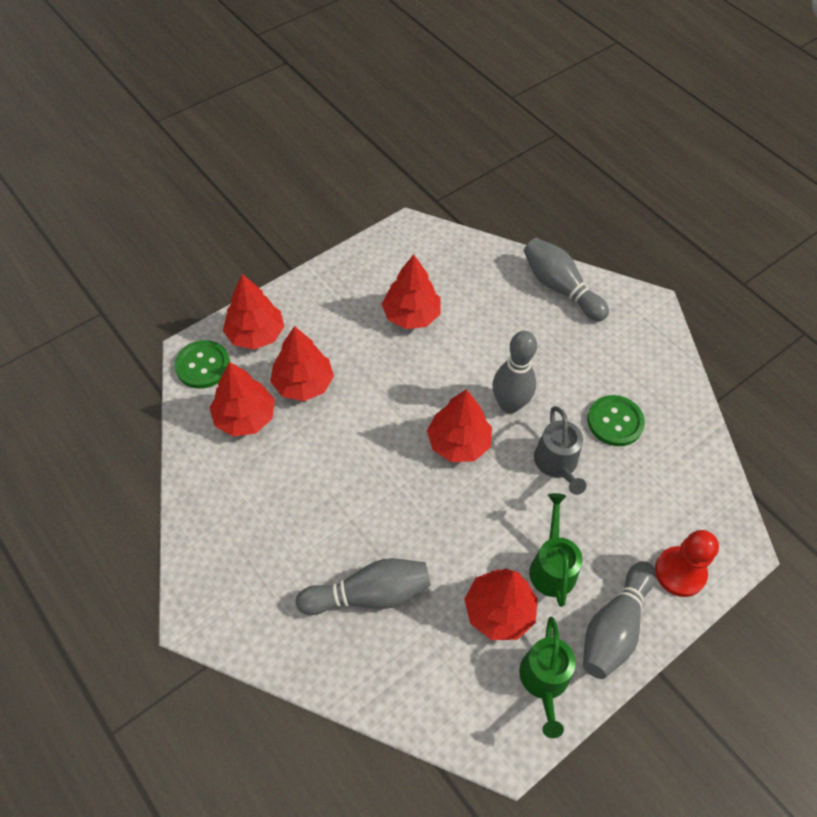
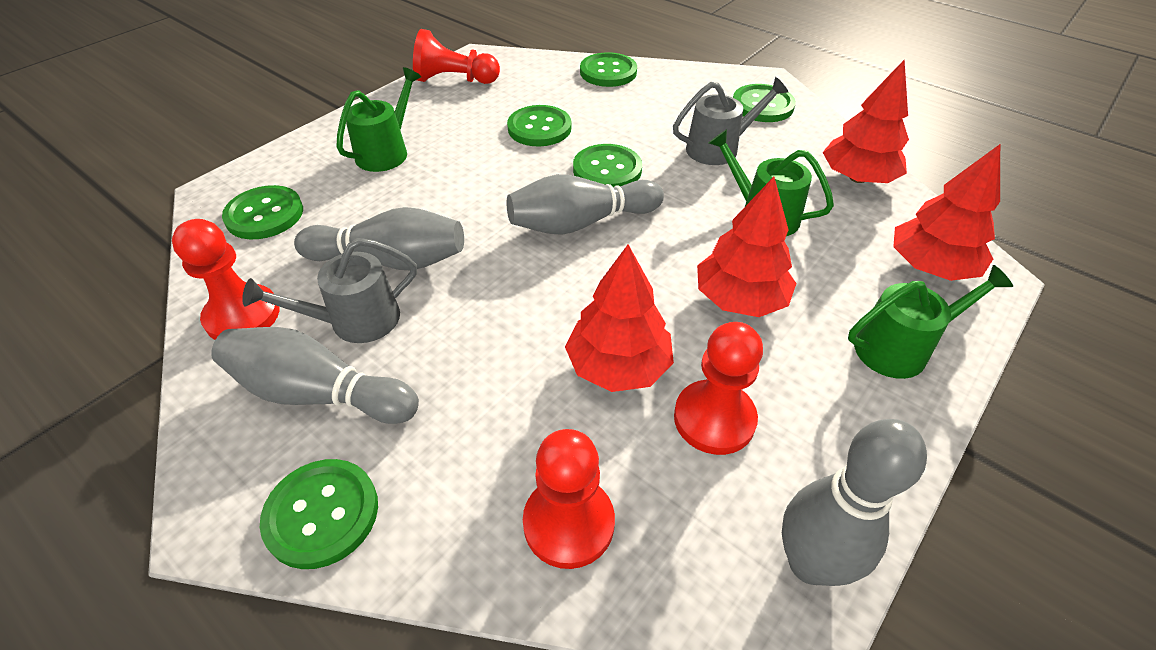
green button: [174,340,230,389] [587,395,645,446] = 2 -> [222,185,303,239] [260,459,378,569] [507,105,571,147] [573,144,642,187] [580,52,637,87] [733,84,796,122] = 6
green watering can: [519,616,576,738] [529,493,583,607] = 2 -> [336,67,421,172] [708,129,834,236] [848,265,1013,379] = 3
grey watering can: [534,406,587,495] = 1 -> [242,238,417,343] [673,77,788,165] = 2
red pawn: [655,530,719,597] = 1 -> [172,219,279,340] [413,29,500,84] [523,429,615,569] [674,322,763,455] = 4
red tree: [209,362,275,436] [223,274,284,350] [270,326,334,401] [382,254,440,329] [427,389,492,462] [464,568,538,640] = 6 -> [565,244,674,392] [697,177,797,317] [822,60,909,183] [893,144,1000,281] = 4

